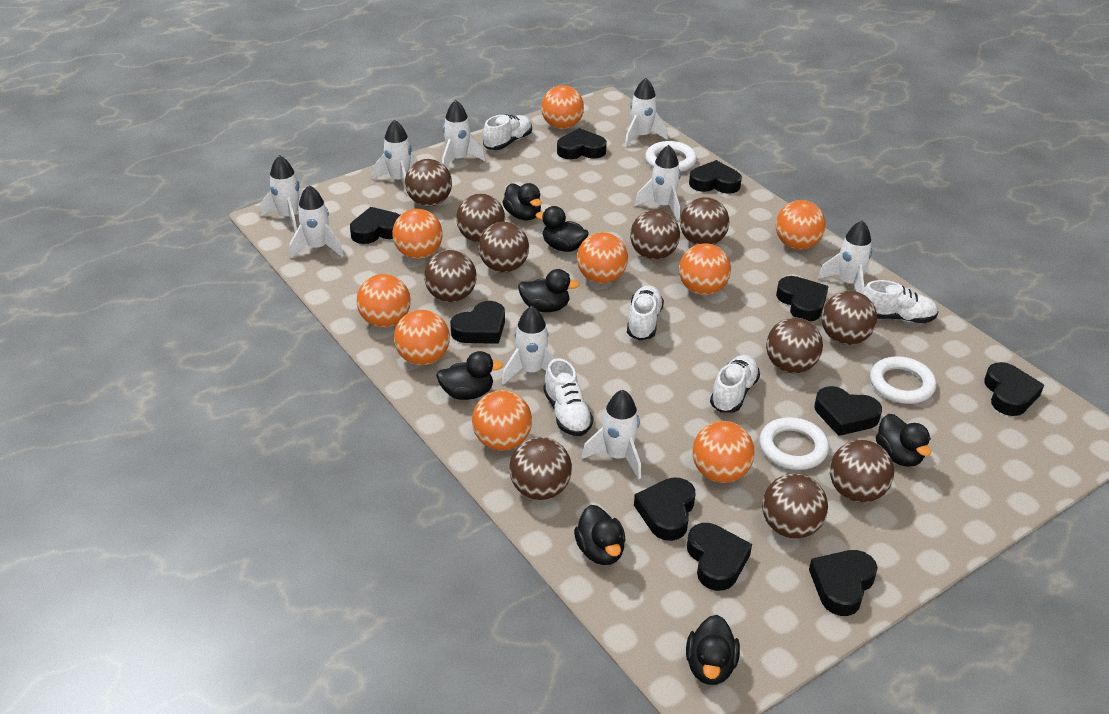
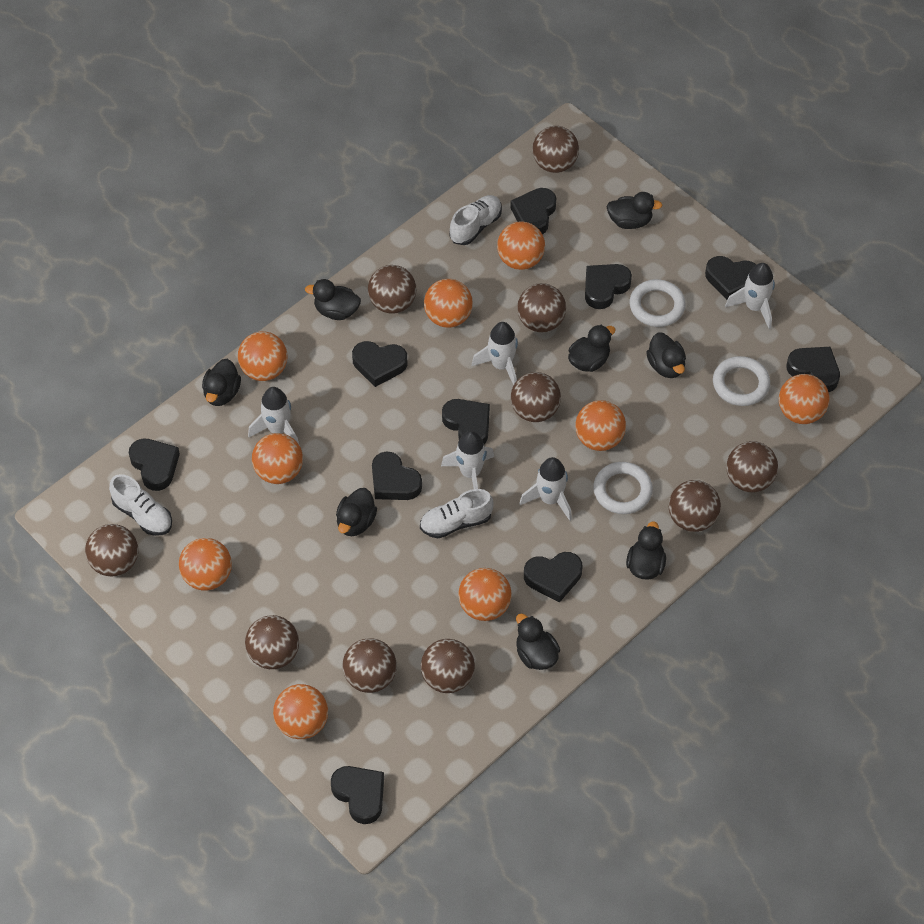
black duck: [436,351,503,400] [502,183,542,220] [518,269,579,312] [536,206,589,252] [574,505,626,565] [686,615,740,685] [876,414,931,467] = 7 -> [202,359,241,406] [305,279,361,320] [336,488,377,536] [516,613,560,670] [568,325,616,372] [606,192,662,229] [626,521,666,580] [646,332,686,378] = 8
brown ball: [405,159,452,206] [424,250,477,302] [456,193,505,243] [478,222,529,273] [509,437,572,500] [630,210,680,260] [680,197,729,245] [762,473,828,539] [766,318,823,373] [821,291,877,345] [830,440,894,503] = 11 -> [85,524,138,577] [245,615,299,669] [343,638,397,693] [368,265,416,314] [421,639,475,693] [511,372,561,422] [517,283,566,332] [532,126,579,173] [669,480,721,532] [727,441,778,493] = 10
white rocket: [260,155,304,233] [289,185,344,258] [372,120,418,195] [442,100,485,168] [502,306,555,385] [582,390,641,480] [625,78,668,147] [635,145,681,221] [818,220,872,293] = 9 -> [248,387,300,446] [441,431,494,489] [472,322,518,385] [519,457,572,521] [725,263,775,329] = 5
white shoe: [483,115,532,150] [543,358,593,436] [627,285,664,340] [710,355,760,413] [862,280,939,323] = 5 -> [109,474,172,536] [420,489,494,538] [449,195,502,245] = 3

